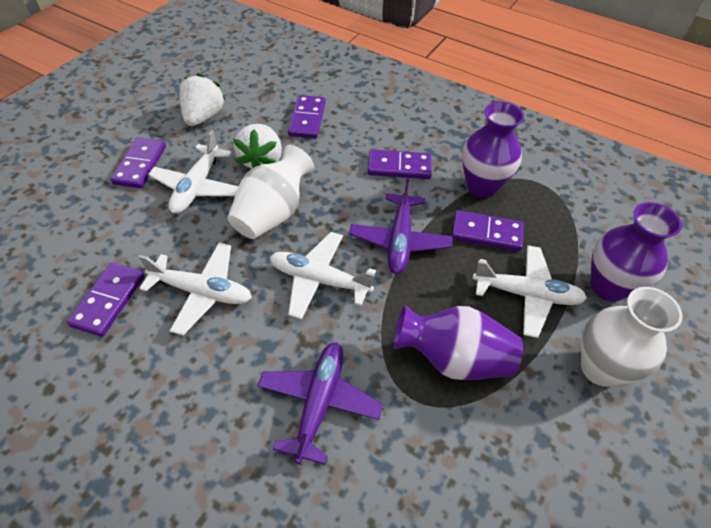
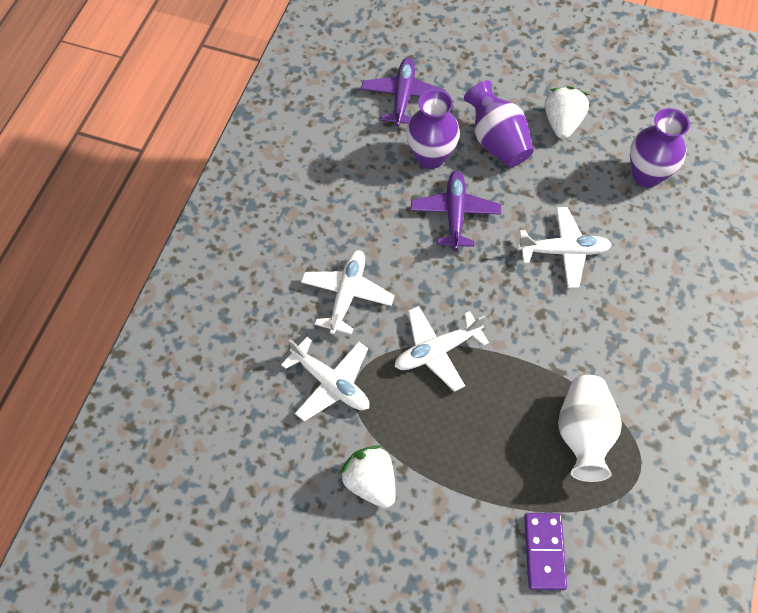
purple domino: [67,263,144,337] [110,137,166,188] [288,95,326,139] [368,149,431,179] [452,210,524,251] = 5 -> [524,513,567,590] = 1
white vase: [227,145,314,239] [581,287,683,387] = 2 -> [558,375,622,482] = 1

